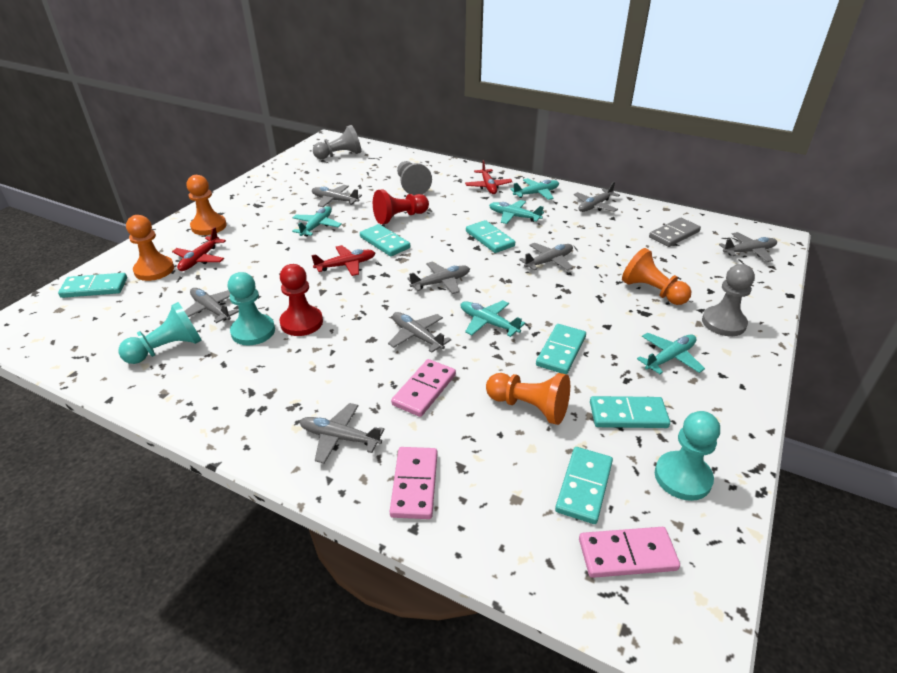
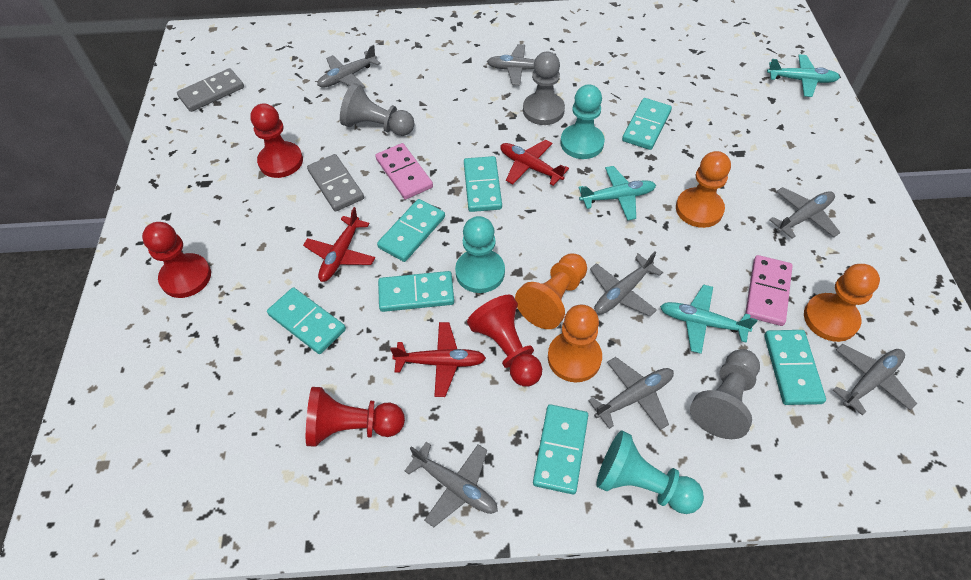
grey domino: [649,218,701,247] = 1 -> [177,68,244,112] [307,154,364,212] = 2
grey plane: [185,288,239,323] [299,403,384,463] [312,185,362,207] [388,312,452,353] [407,262,470,294] [519,243,573,271] [574,182,620,212] [719,232,777,262] = 8 -> [317,45,381,88] [405,442,498,527] [487,44,556,85] [588,357,674,430] [590,252,663,316] [769,187,841,239] [833,344,917,416] = 7
pink domino: [390,447,437,519] [391,359,456,417] [579,527,680,578] = 3 -> [375,143,433,200] [745,255,793,326] = 2
red pawn: [280,264,323,336] [373,189,429,224] = 2 -> [142,222,211,298] [250,103,303,178] [306,387,405,447] [467,295,542,386] = 4
turquoise domino: [58,273,127,298] [360,224,410,256] [466,220,515,253] [536,324,586,374] [555,447,613,524] [590,396,670,428] = 6 -> [267,287,346,354] [377,199,445,262] [378,271,454,312] [464,156,502,212] [533,404,588,494] [622,98,672,150] [764,330,826,405] = 7
turquoise plane: [292,206,342,236] [461,300,525,337] [489,200,544,224] [510,178,559,200] [637,333,705,374] = 5 -> [579,166,656,220] [660,284,758,354] [767,54,840,97] = 3

